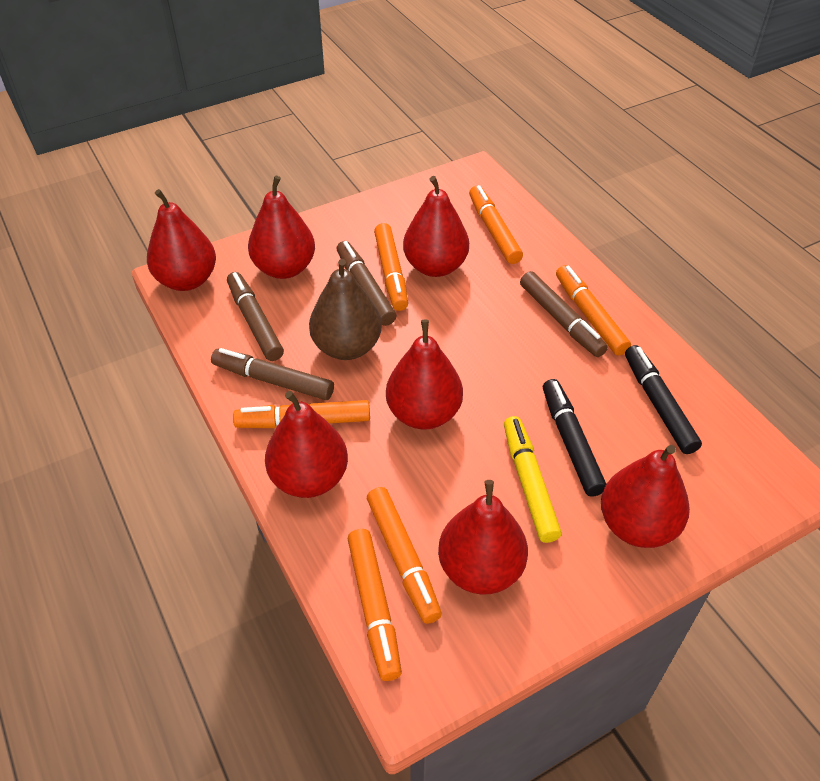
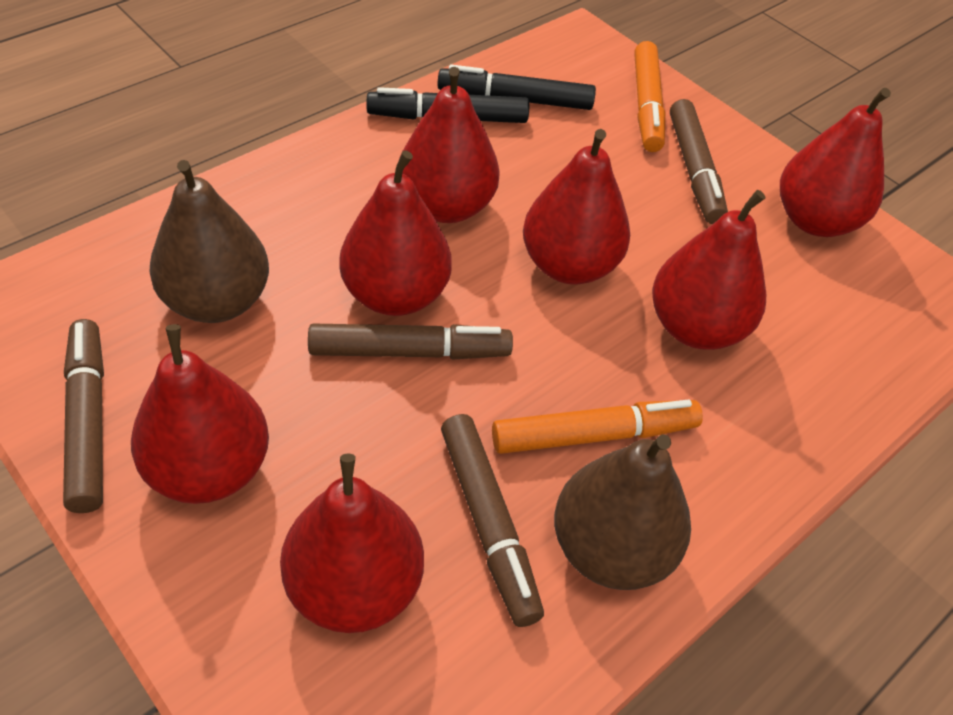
brown pear: [309,259,382,360] = 1 -> [150,160,269,323] [554,434,691,590] = 2
orange marker: [233,400,370,428] [348,529,402,681] [367,487,442,624] [374,223,408,311] [469,185,523,264] [556,265,631,356] = 6 -> [492,400,703,454] [634,41,665,152] = 2
yellow marker: [504,416,562,543] = 1 -> none = 0

